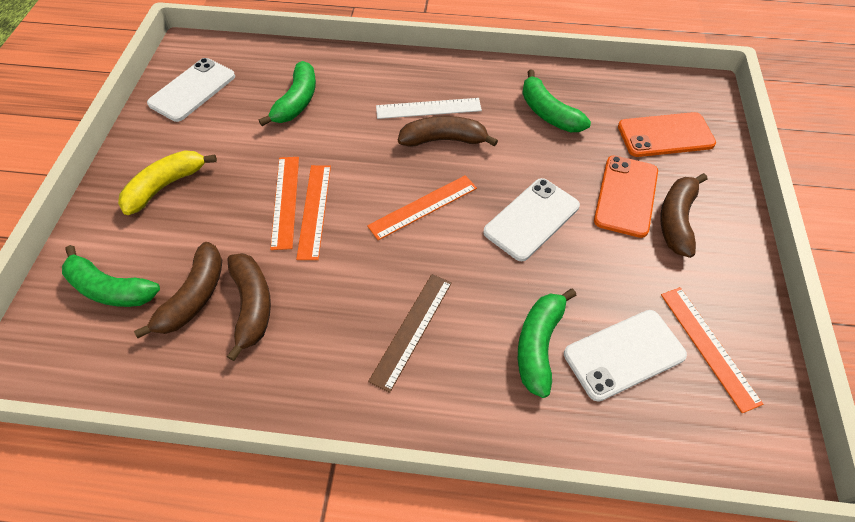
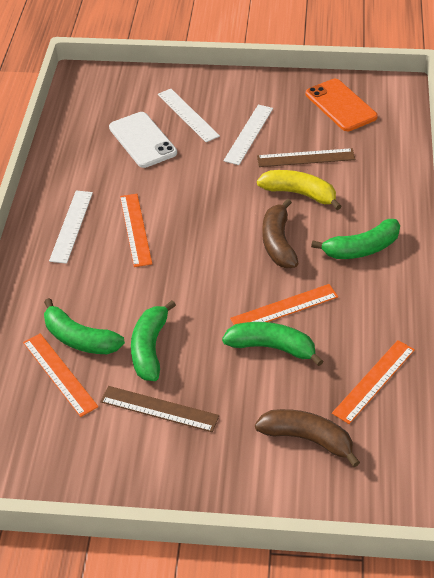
brown banana: [134,242,222,338] [227,253,271,361] [398,116,498,147] [660,173,707,258] = 4 -> [255,409,360,467] [262,199,299,268] = 2
brown ruler: [368,274,452,393] = 1 -> [100,386,219,432] [257,148,355,167] = 2
orange phone: [594,156,658,238] [618,112,716,157] = 2 -> [306,79,378,131] = 1
white phone: [147,58,235,122] [483,178,580,261] [564,310,687,402] = 3 -> [109,112,177,168] = 1
white ruler: [376,98,482,119] = 1 -> [49,191,93,264] [158,89,220,142] [223,104,273,165] = 3

